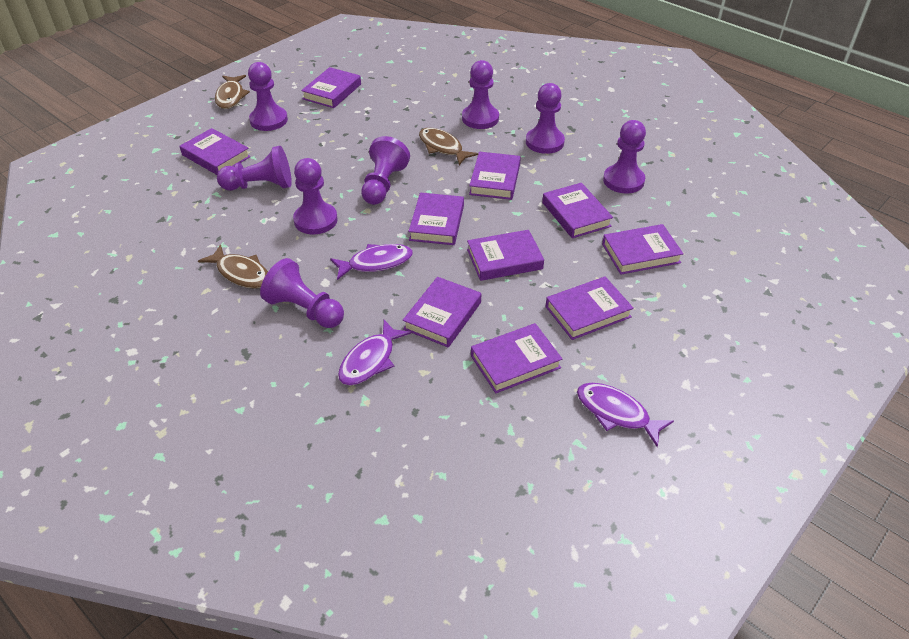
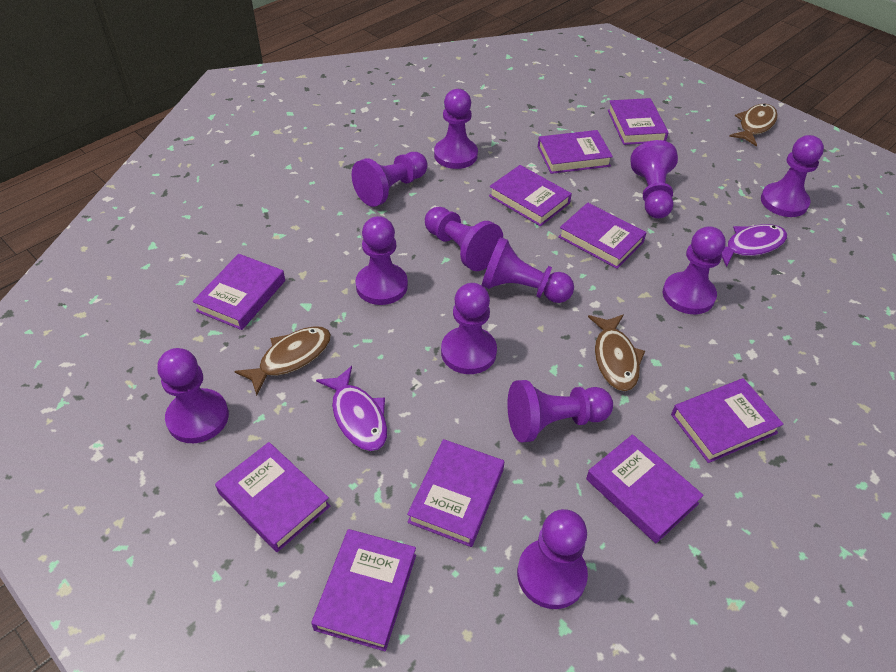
purple fish: [330,244,413,280] [338,320,411,385] [577,383,674,447] = 3 -> [316,366,387,451] [721,224,787,267] = 2
purple pawn: [217,146,292,191] [248,62,288,131] [260,258,344,328] [293,158,338,234] [361,136,410,205] [462,60,499,129] [526,83,565,154] [603,120,646,193] = 8 -> [157,348,229,443] [352,152,428,207] [356,216,408,305] [425,207,503,271] [434,89,478,169] [441,283,497,374] [481,237,574,303] [507,380,613,442] [517,509,588,609] [630,140,678,219] [663,226,726,314] [761,135,824,217] = 12

